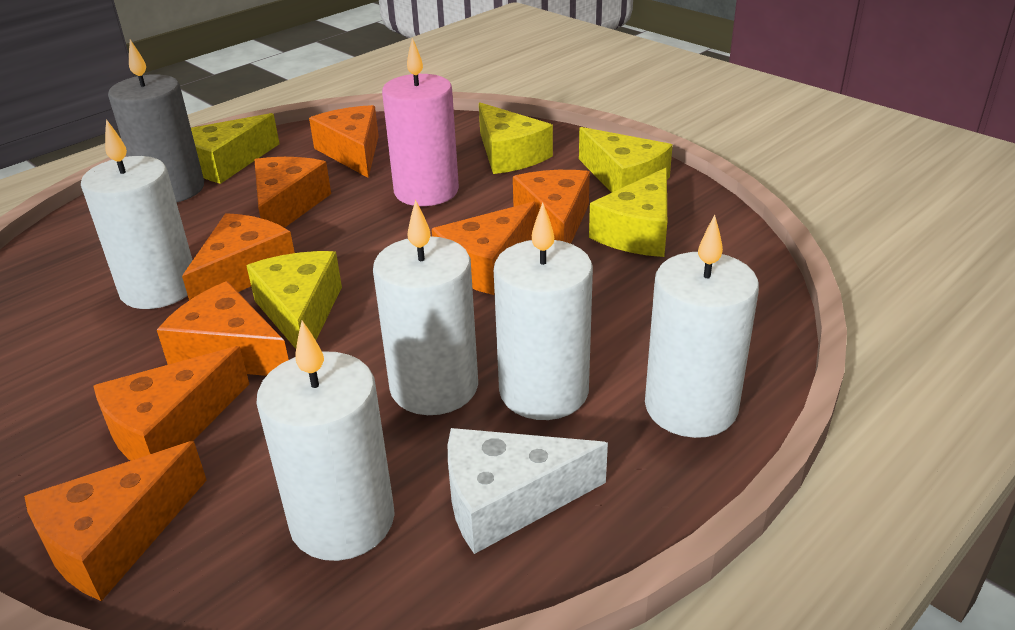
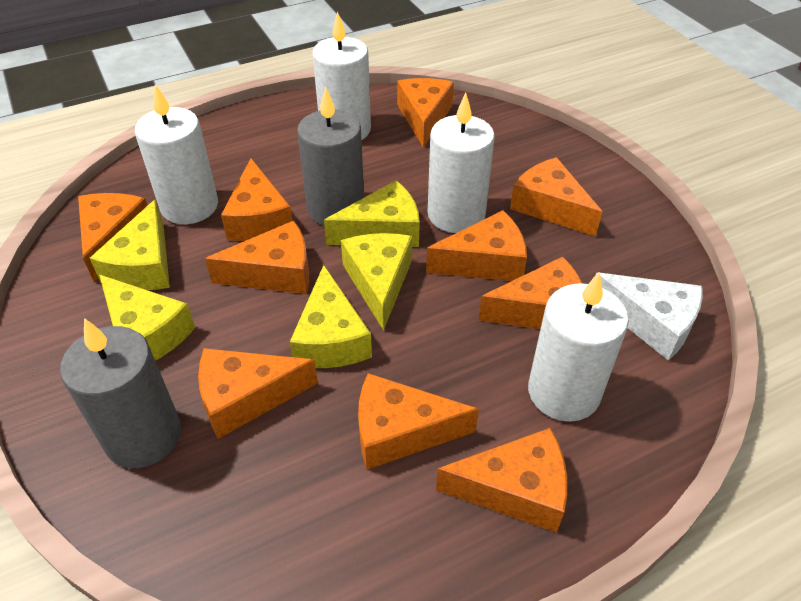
grey candle: [108,40,204,203] = 1 -> [60,318,181,468] [297,87,364,226] = 2
orange cheese: [24,441,207,601] [94,346,249,461] [157,281,289,376] [182,213,295,300] [255,157,331,228] [309,105,379,178] [432,201,536,295] [513,170,590,244] = 8 -> [78,193,148,283] [198,348,318,439] [205,221,309,294] [221,158,293,241] [358,373,479,470] [397,78,454,148] [426,210,527,281] [436,428,567,533] [478,257,583,329] [510,157,602,236] = 10
pink candle: [382,38,459,206] = 1 -> none = 0
white candle: [81,119,193,309] [256,321,395,561] [373,199,478,415] [494,203,593,420] [645,215,759,438] = 5 -> [135,85,218,224] [312,12,371,140] [428,93,495,233] [528,272,629,422] = 4

